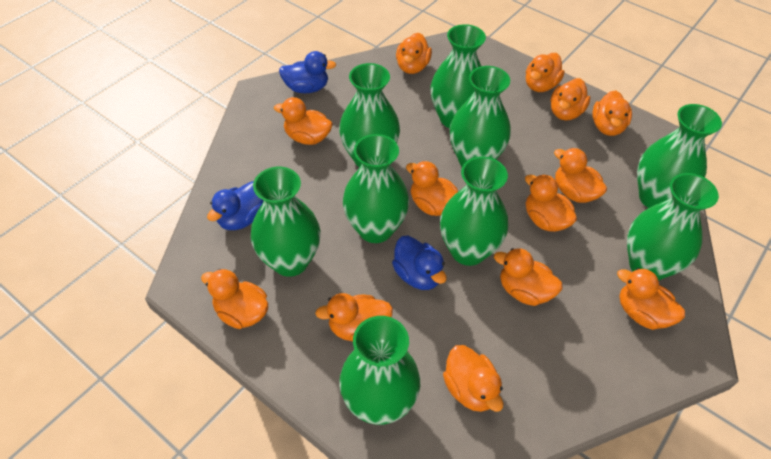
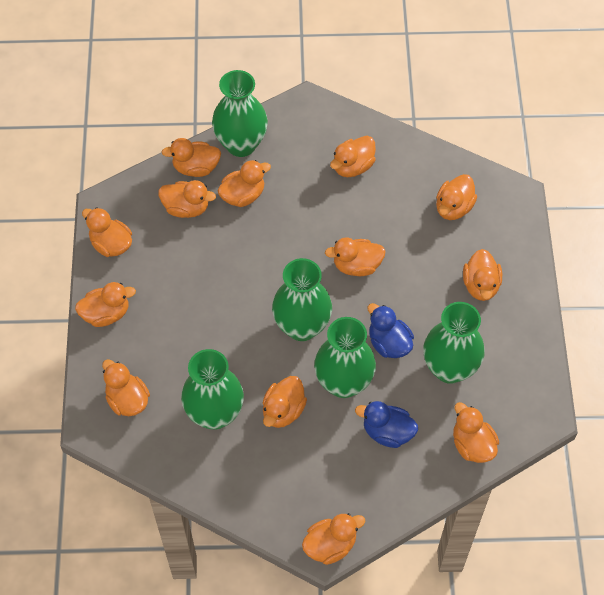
blue duck: [207,181,264,230] [279,51,336,93] [392,236,447,290] = 3 -> [355,401,418,448] [368,303,414,358] = 2
green vase: [251,167,321,277] [339,63,400,167] [339,316,420,425] [343,134,409,243] [430,24,486,128] [440,156,508,266] [450,66,511,166] [627,173,719,281] [637,104,722,208] = 9 -> [181,349,244,430] [212,70,268,157] [272,258,332,341] [314,317,376,398] [423,302,485,384] = 5

